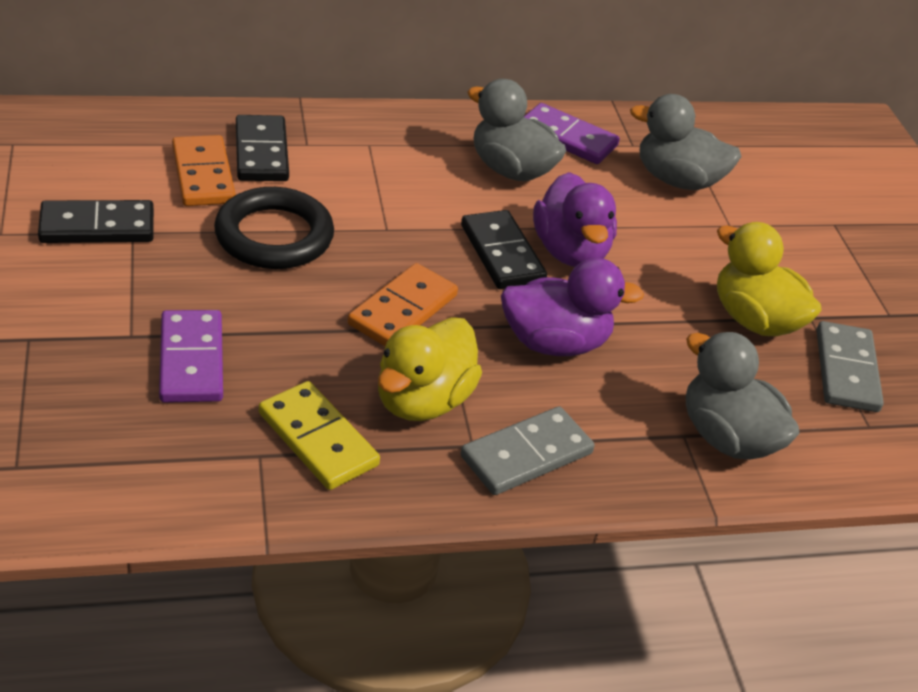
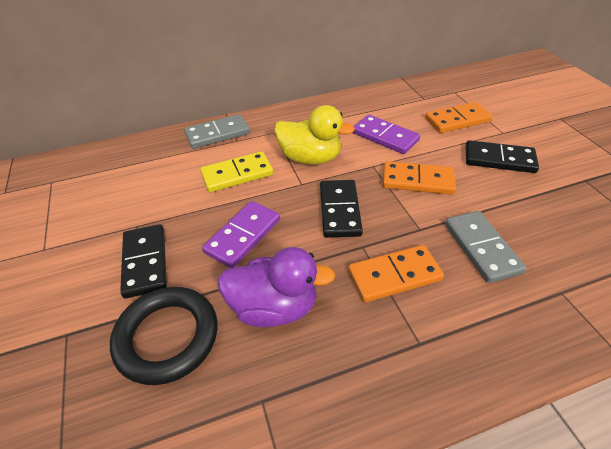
grey duck: [468,79,566,181] [630,94,741,190] [686,332,800,460] = 3 -> none = 0
orange domino: [172,135,236,206] [348,263,458,346] = 2 -> [348,245,444,302] [382,161,456,195] [425,102,493,133] = 3
purple duck: [501,258,644,356] [533,172,617,267] = 2 -> [217,247,336,327] = 1
yellow duck: [378,317,482,421] [717,222,822,336] = 2 -> [274,105,355,165] = 1

